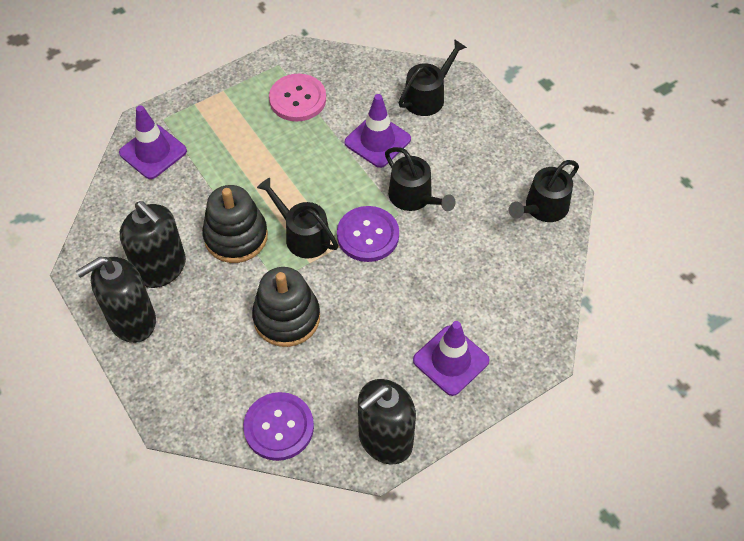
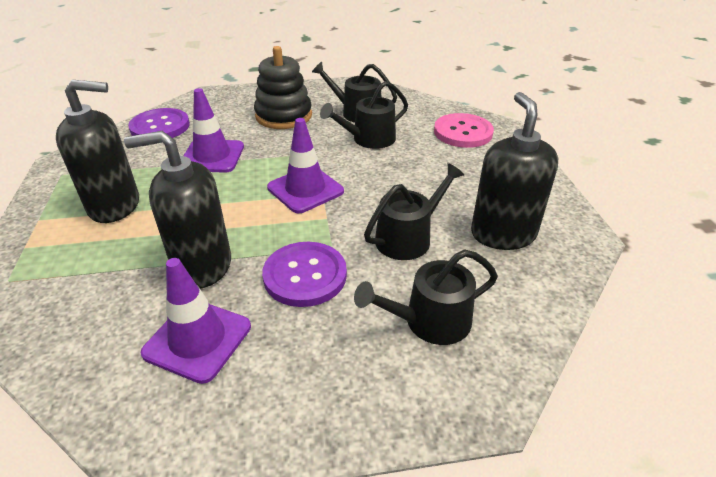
black stacking toy: [202,185,268,263] [252,267,320,347] = 2 -> [254,46,312,129] = 1

